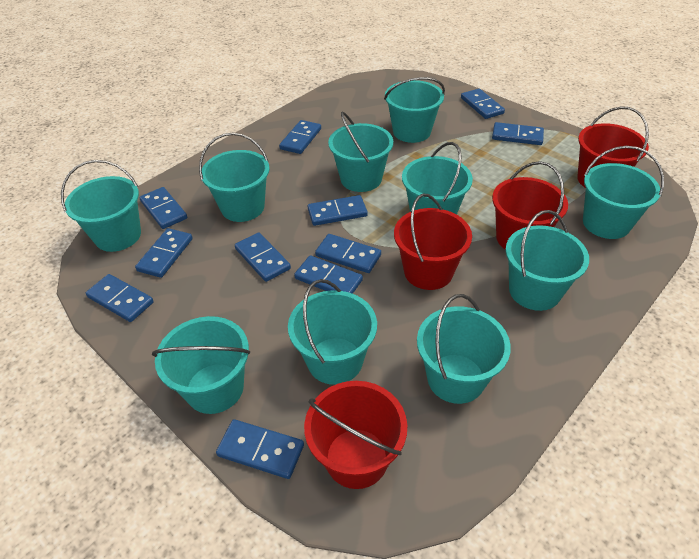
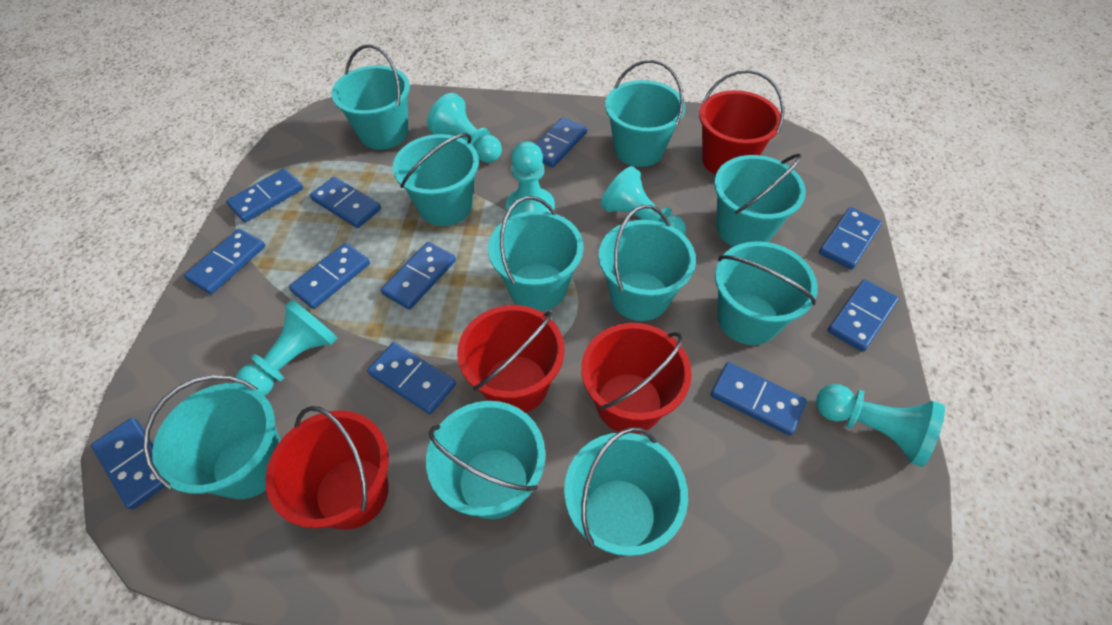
turquoise pawn: none = 0 -> [234,299,338,396] [427,93,502,163] [506,141,555,218] [601,166,686,235] [816,384,945,467] = 5

